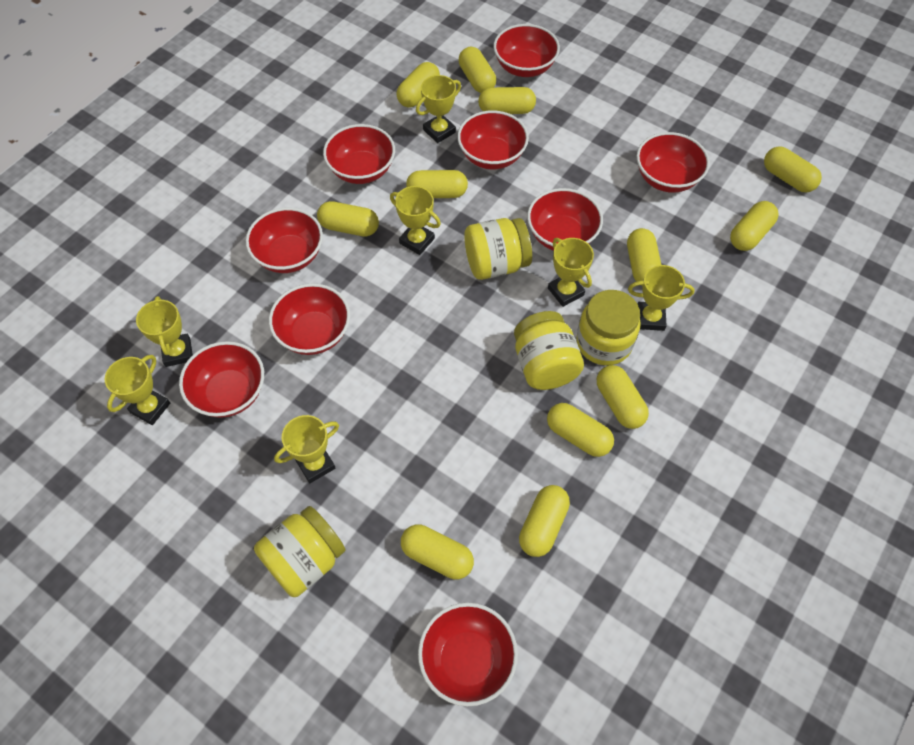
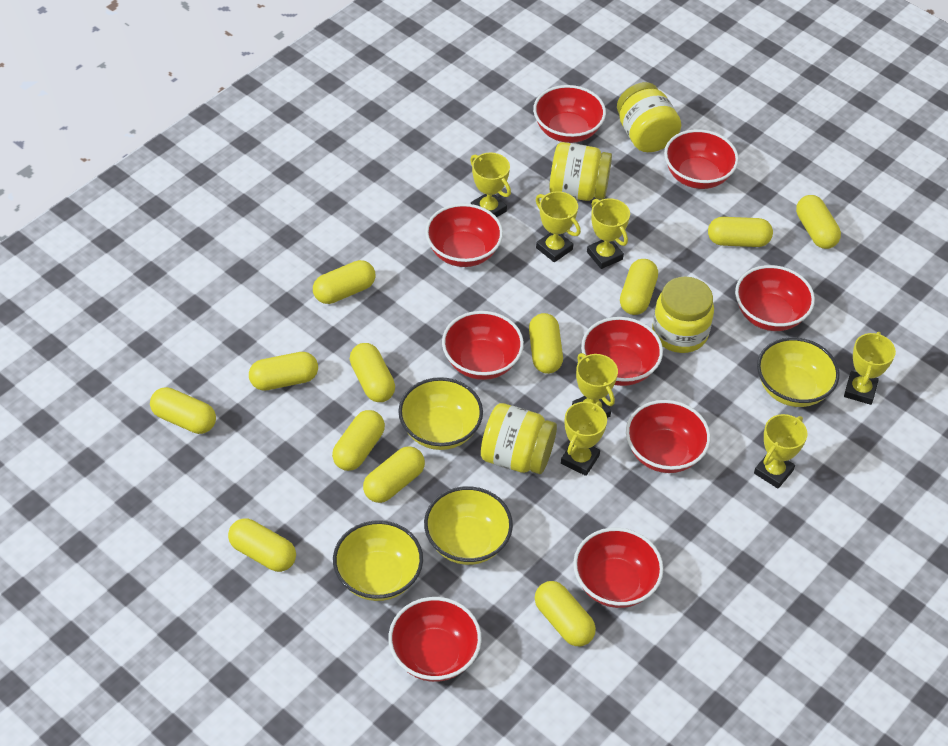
yellow bowl: none = 0 -> [333,520,423,601] [398,377,483,450] [424,486,513,565] [757,337,839,407] = 4

